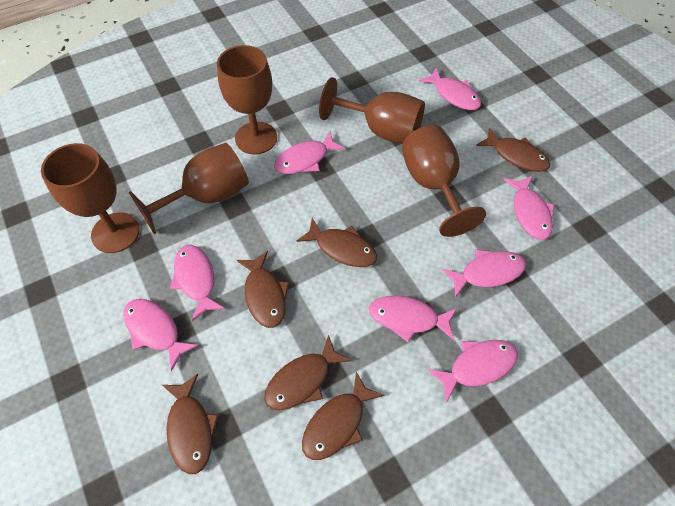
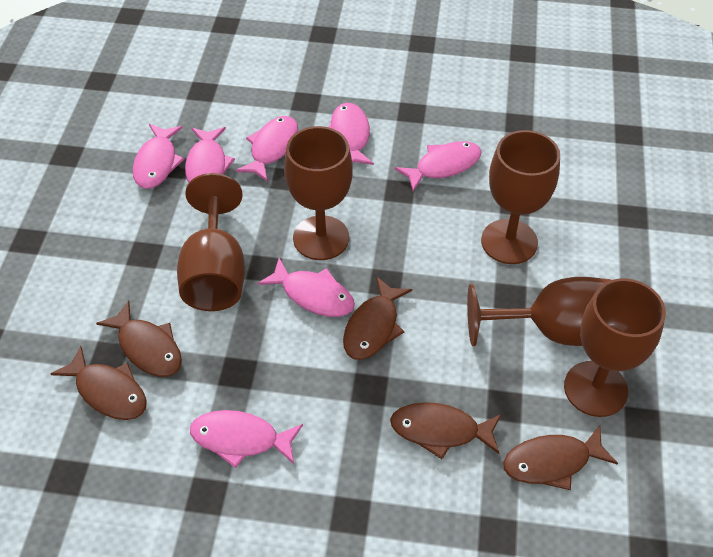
brown fish: [162,374,219,474] [237,251,289,328] [264,335,351,410] [297,218,377,267] [302,372,384,460] [476,127,550,172] = 6 -> [51,346,146,420] [96,301,182,377] [343,276,412,360] [390,402,501,459] [503,426,618,490] = 5
pink fish: [123,299,199,371] [170,245,225,321] [274,131,345,174] [369,295,457,342] [419,68,481,110] [428,340,518,403] [442,249,526,298] [504,175,554,240] = 8 -> [133,124,185,189] [185,127,235,182] [190,410,303,468] [236,116,298,182] [258,258,355,317] [329,103,374,165] [395,141,482,191] = 7

